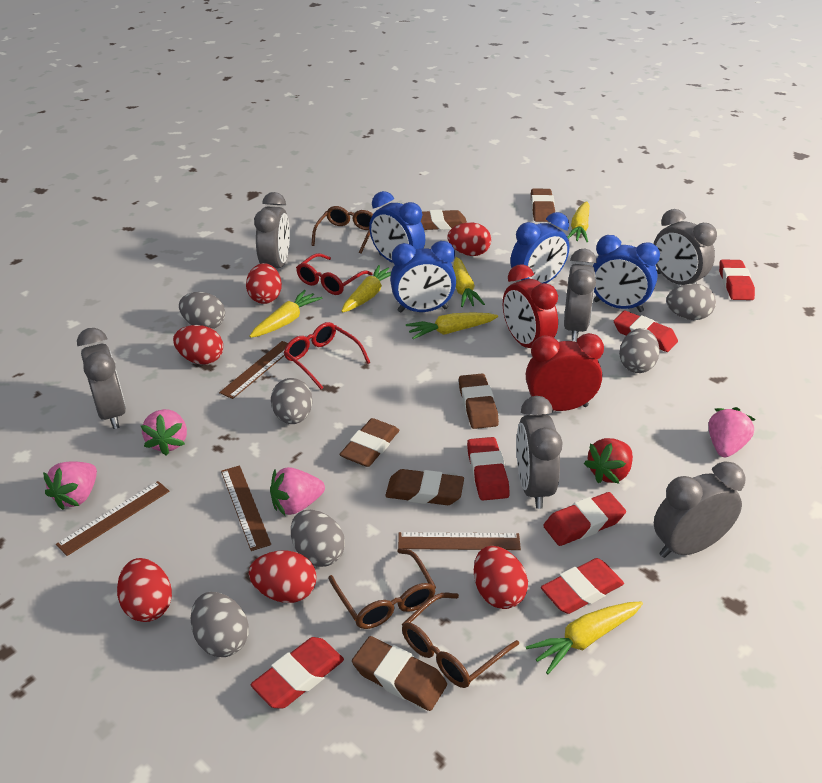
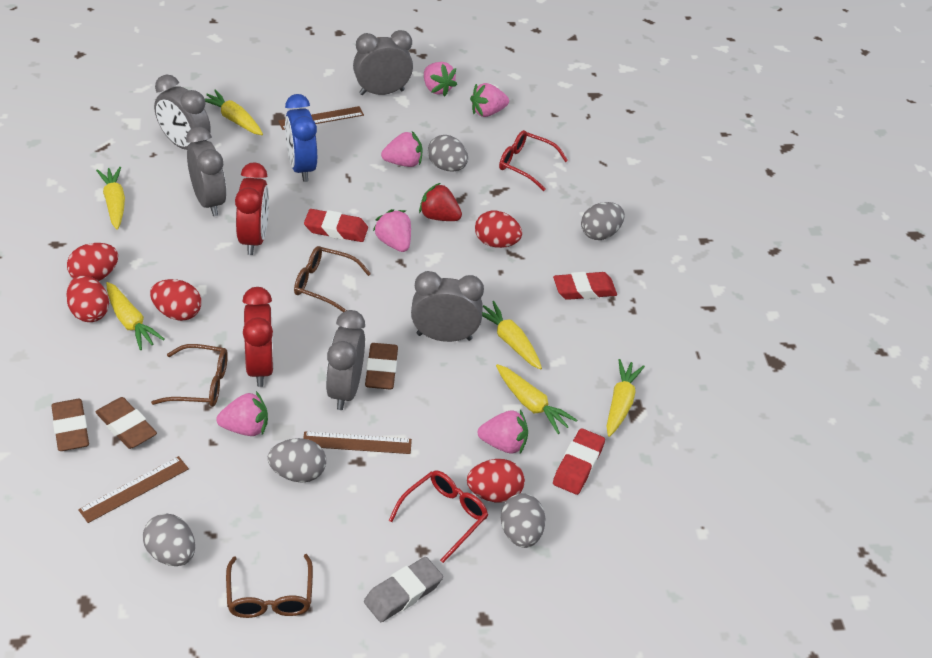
blue clock: [369,191,425,263] [390,241,456,313] [510,212,569,283] [593,235,660,312] = 4 -> [285,94,317,182] = 1
brown eraser: [339,418,399,467] [352,636,447,711] [385,469,464,505] [421,210,467,230] [459,374,499,429] [531,188,555,222] = 6 -> [51,399,89,451] [96,397,157,449] [365,343,398,389] = 3
brown ruler: [56,481,170,556] [219,341,288,399] [221,465,271,551] [398,532,521,550] = 4 -> [78,456,189,523] [278,106,364,130] [303,431,412,454] = 3
grey clock: [77,328,126,429] [254,192,290,268] [516,396,562,509] [564,248,597,341] [653,209,717,285] [654,461,746,558] = 6 -> [154,74,211,150] [186,127,227,216] [326,310,365,410] [353,30,413,95] [411,271,484,342] = 5
grey egg: [179,292,225,329] [191,592,249,657] [271,378,313,424] [291,510,345,567] [619,328,660,373] [666,284,716,320] = 6 -> [143,513,195,566] [268,438,326,483] [428,135,468,171] [501,493,546,548] [581,202,625,240] = 5
grey eraser: none = 0 -> [364,557,443,622] = 1
pink strawberry: [43,461,97,510] [141,409,187,455] [270,467,325,515] [709,407,756,457] = 4 -> [216,391,268,436] [373,209,411,252] [381,131,422,167] [424,62,457,96] [470,83,509,117] [478,410,528,454] = 6
red egg: [117,558,172,622] [173,325,223,365] [246,263,282,304] [249,551,317,603] [447,222,491,256] [474,546,528,609] = 6 -> [66,275,109,322] [67,243,118,281] [150,279,201,321] [467,459,525,502] [475,211,522,248] = 5
red eraser: [251,637,344,709] [467,437,510,501] [541,558,624,614] [543,492,626,546] [614,310,678,352] [719,260,755,300] = 6 -> [304,209,368,242] [553,272,617,300] [553,428,605,495] = 3

